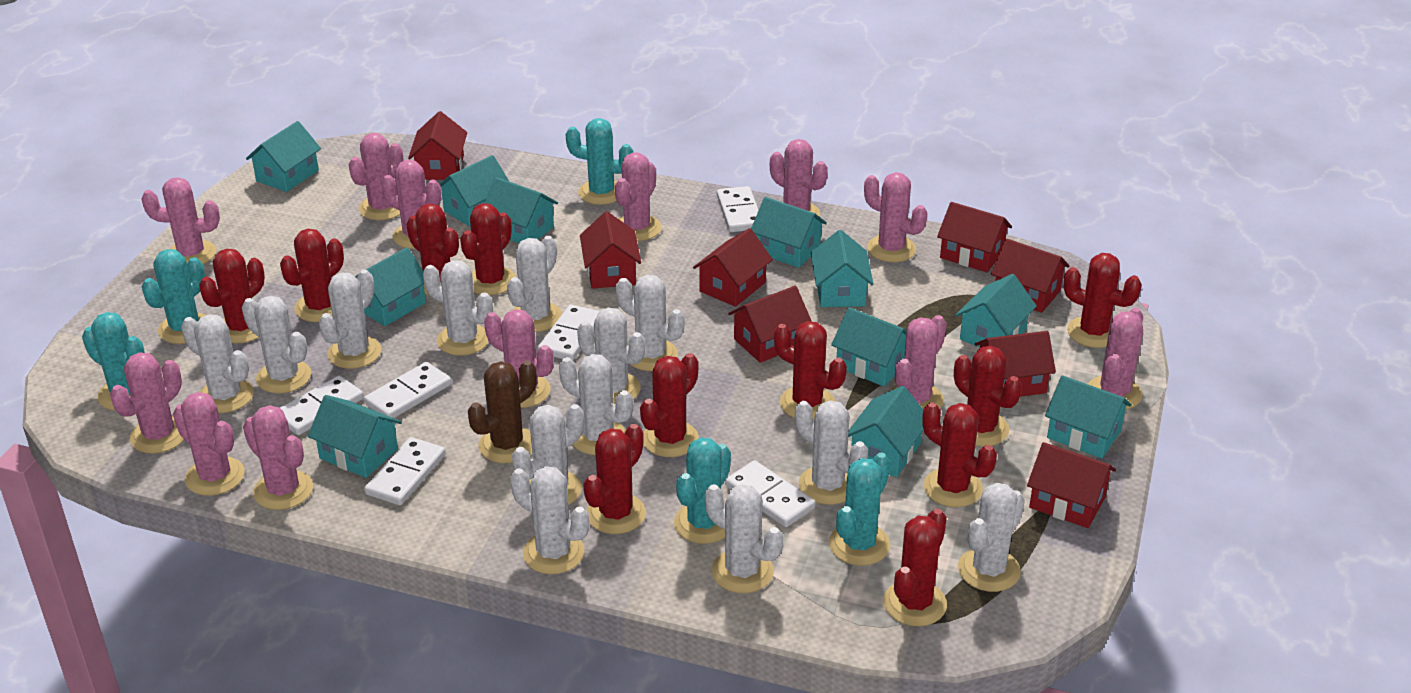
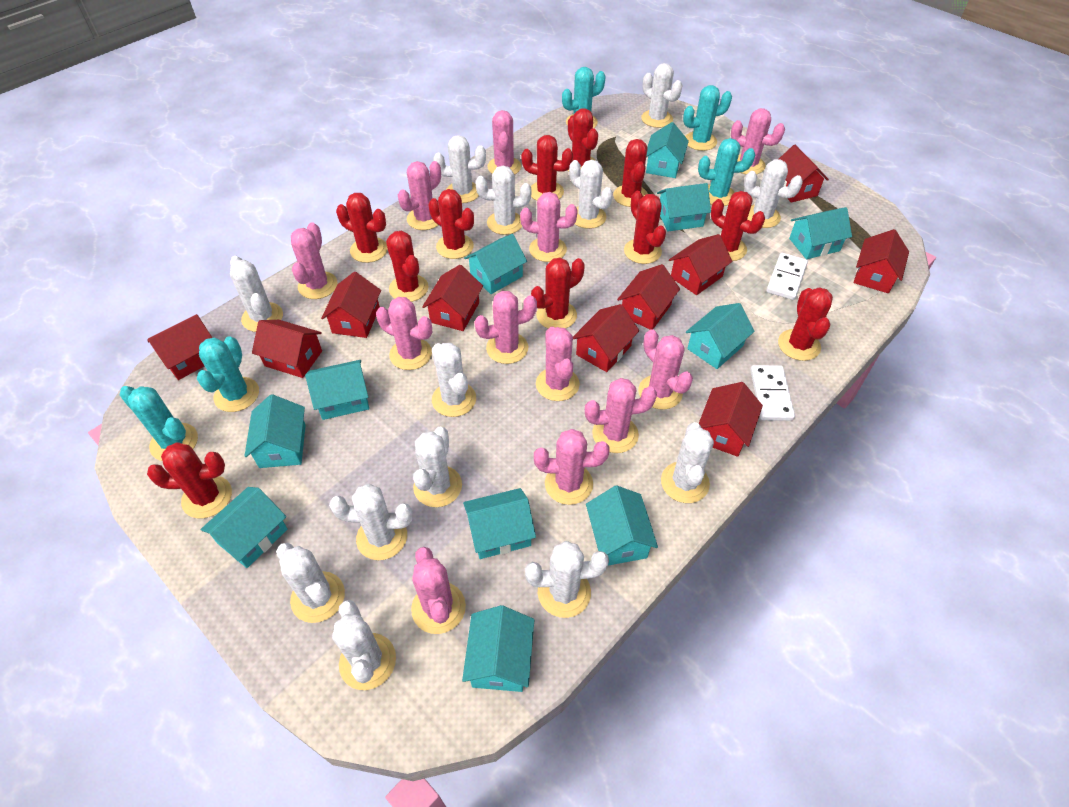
brown cactus: [468,361,537,463] = 1 -> none = 0
red house: [408,111,467,180] [580,211,641,289] [693,228,773,307] [728,286,812,363] [937,202,1012,272] [975,331,1056,397] [991,239,1069,313] [1027,442,1116,528] = 8 -> [147,314,213,380] [252,320,322,378] [321,272,381,338] [422,265,483,331] [573,304,639,372] [617,264,680,330] [669,234,733,295] [698,382,763,457] [779,145,829,203] [854,229,909,293] = 10
white domino: [280,376,364,435] [364,362,452,418] [364,437,446,505] [538,305,599,360] [717,186,759,232] [725,460,816,527] = 6 -> [750,365,795,421] [766,253,808,300] = 2

